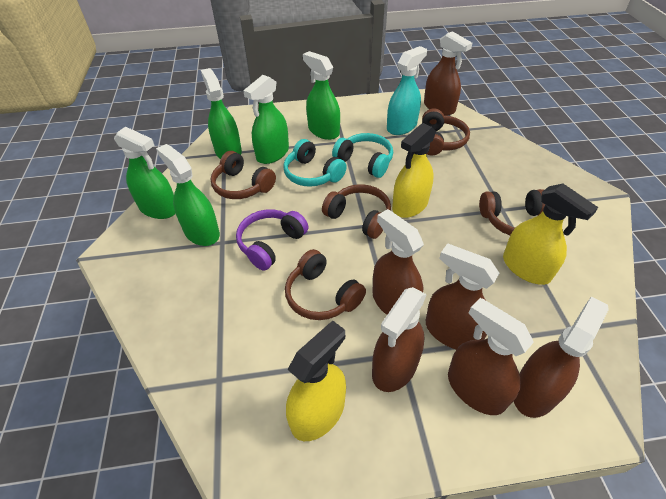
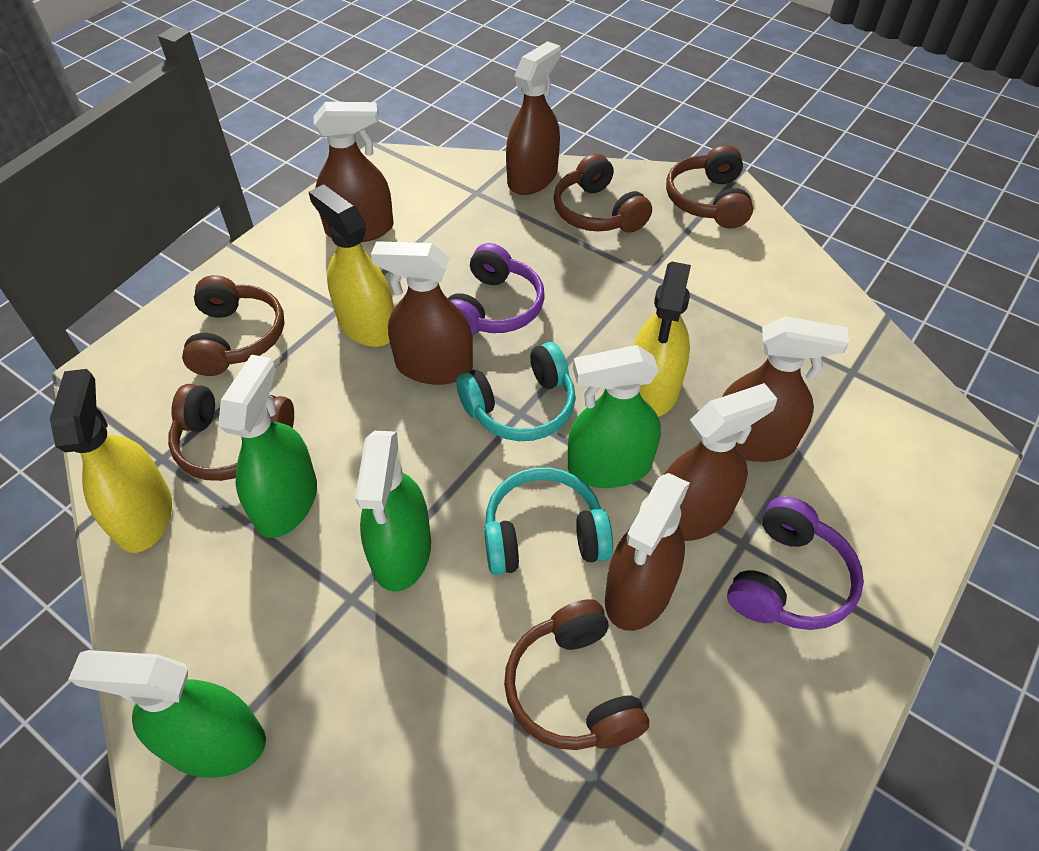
green spray bottle: [114,126,176,219] [156,144,220,246] [201,68,242,159] [243,75,289,164] [303,51,340,140] = 5 -> [69,650,266,778] [218,354,317,538] [355,431,431,592] [568,345,661,488] = 4
purple headphones: [236,209,309,271] = 1 -> [448,243,545,336] [727,496,864,630] = 2
turquoise spray bottle: [387,46,427,135] = 1 -> none = 0

